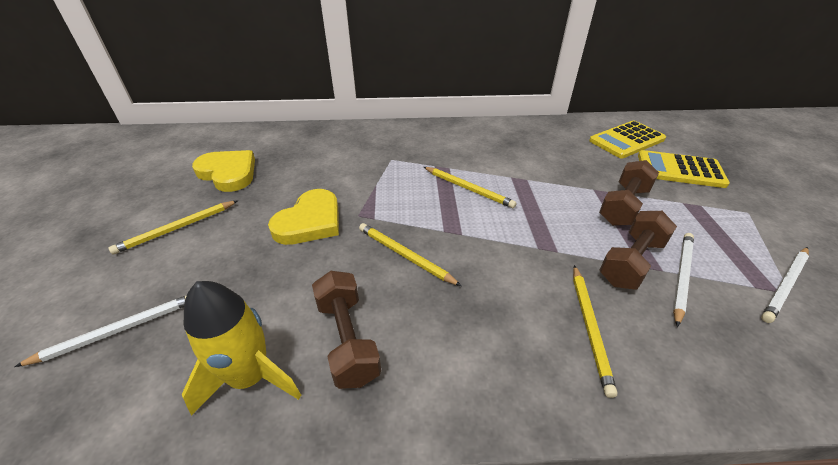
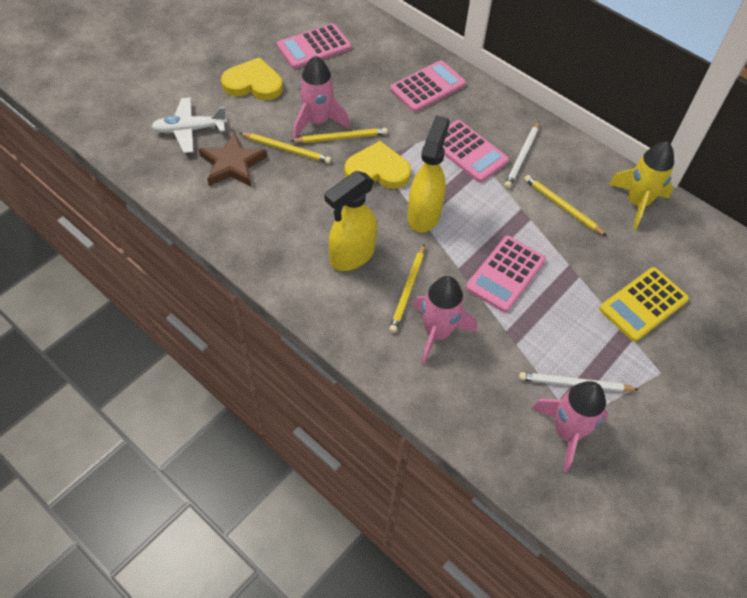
brown dumbbell: [312,271,381,389] [599,160,659,226] [600,211,677,289] = 3 -> none = 0
brown star: none = 0 -> [199,132,267,186] = 1
pink calculator: none = 0 -> [277,23,351,69] [390,60,466,112] [443,120,509,182] [466,236,546,312] = 4
pink rocket: none = 0 -> [293,56,350,139] [412,276,477,365] [531,381,608,473] = 3
white pencil: [14,295,187,367] [673,233,694,327] [761,247,809,323] = 3 -> [504,121,539,189] [519,372,639,392] = 2
white plane: none = 0 -> [151,97,227,153] = 1
yellow calculator: [589,121,666,158] [638,150,730,188] = 2 -> [599,267,689,342] = 1
yellow spray bottle: none = 0 -> [325,171,377,271] [407,115,450,233] = 2

